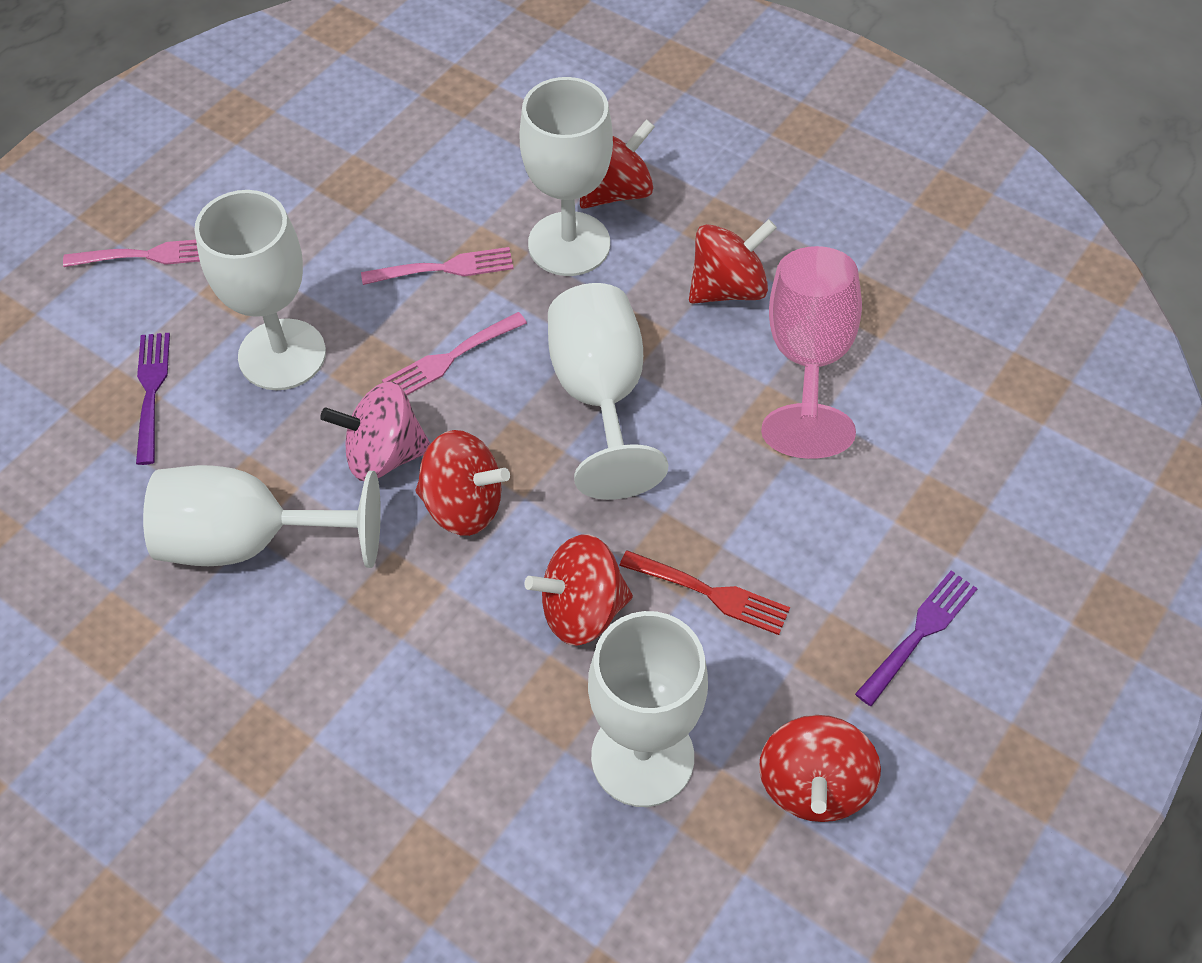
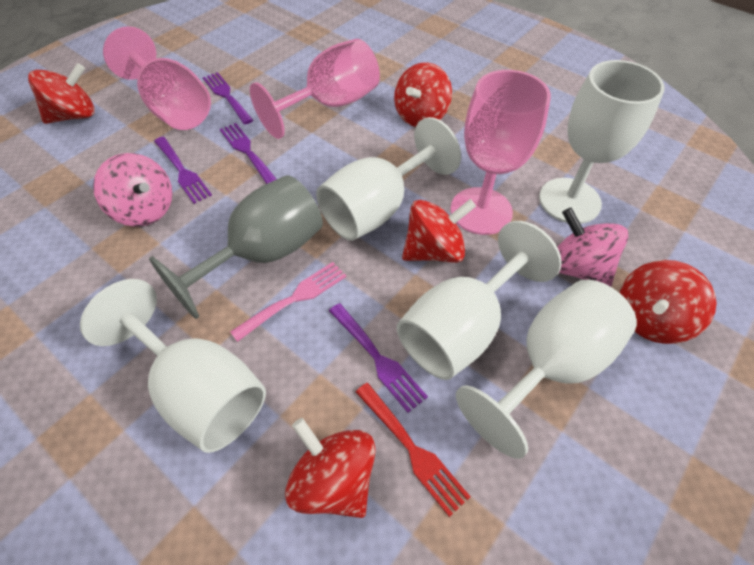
grey goblet: none = 0 -> [149,175,323,319] = 1
pink fork: [63,240,200,267] [361,247,514,285] [382,312,527,395] = 3 -> [230,262,346,342] = 1
pink goblet: [761,246,862,459] = 1 -> [103,26,211,130] [250,39,380,139] [450,70,551,235] = 3
pink spinning top: [320,382,431,481] = 1 -> [93,153,172,227] [557,208,628,287] = 2
purple fork: [136,333,170,465] [855,570,978,706] = 2 -> [154,137,212,204] [203,72,253,124] [220,123,277,184] [329,303,428,413] = 4

